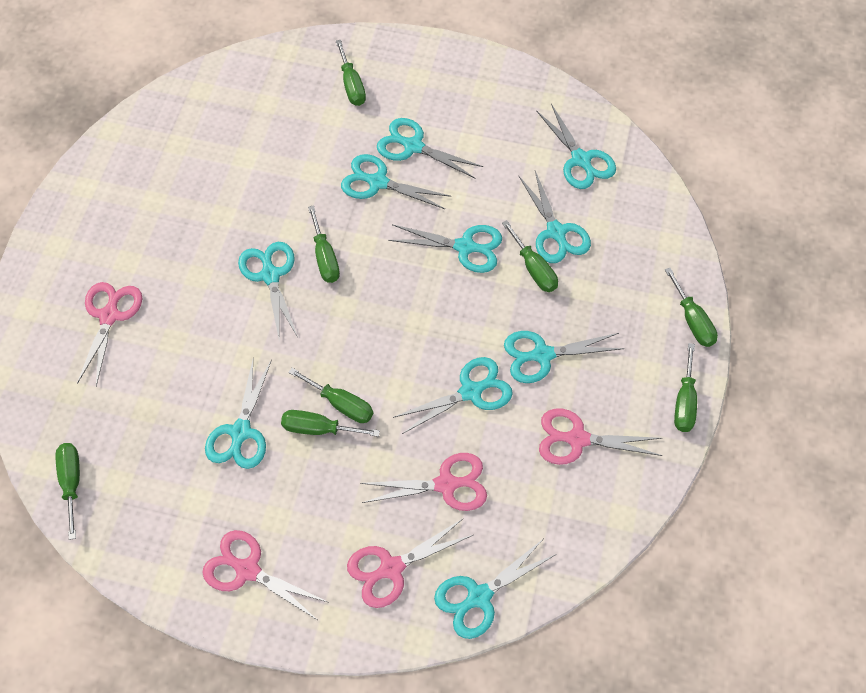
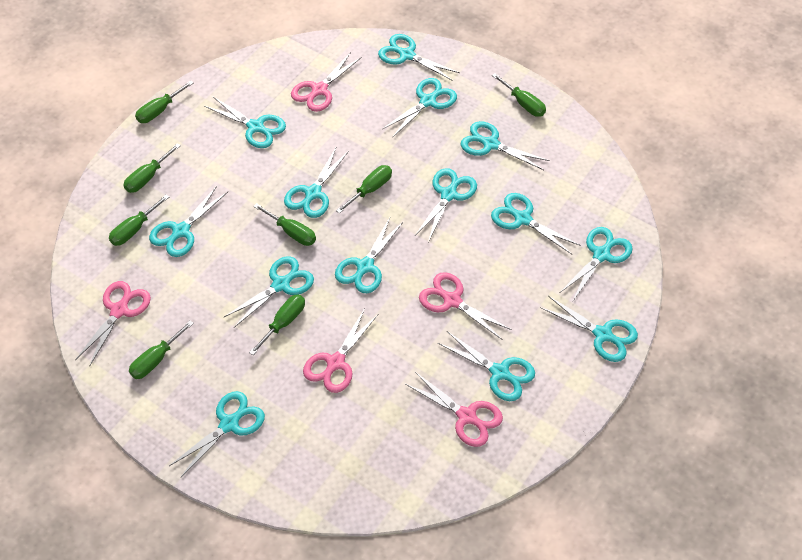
turquoise scissors: [205,357,272,469] [238,242,298,342] [341,154,451,209] [377,118,483,178] [388,224,502,273] [393,357,513,434] [434,539,556,639] [504,331,624,383] [519,171,591,263] [536,104,616,189] = 10 -> [149,186,228,257] [169,391,265,477] [204,97,286,148] [224,256,314,328] [284,148,349,218] [335,218,404,293] [378,34,460,81] [382,78,457,138] [414,168,477,242] [438,331,535,401] [461,121,550,170] [491,193,581,255] [540,296,638,362] [561,227,633,301] = 14

